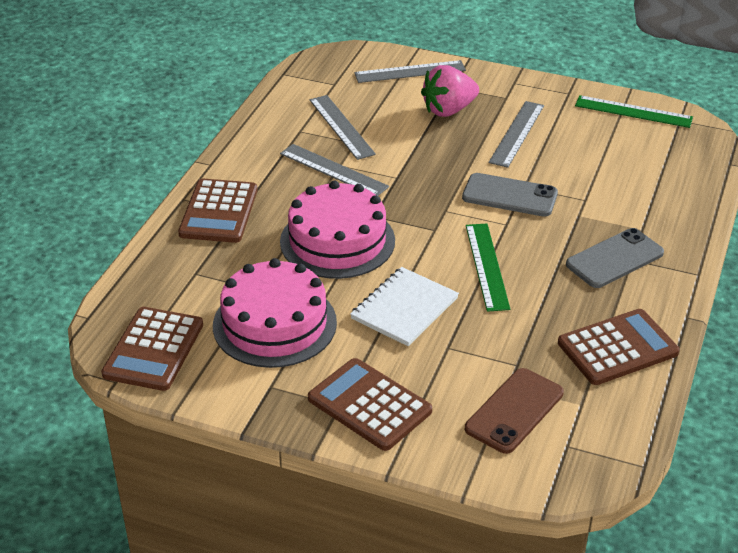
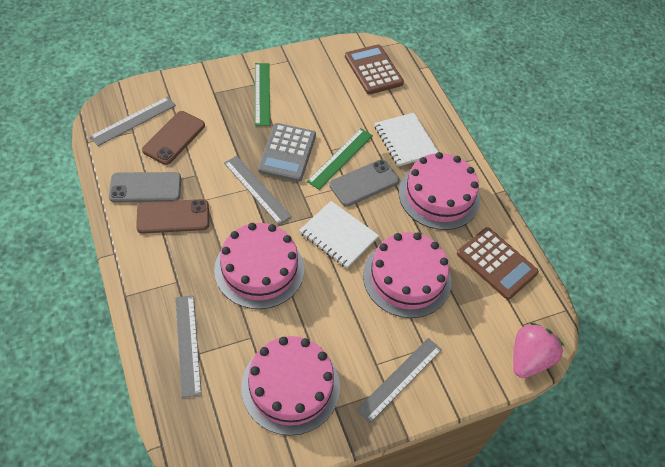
brown calculator: [101,307,203,391] [178,179,258,243] [308,358,432,451] [558,309,680,385] = 4 -> [345,44,404,94] [457,227,539,300] = 2
brown phone: [465,368,564,454] = 1 -> [136,199,209,234] [142,111,205,165] = 2
grey calculator: none = 0 -> [258,123,316,182] = 1
pink cake: [213,258,337,368] [280,181,395,279] = 2 -> [214,223,304,309] [241,336,340,436] [363,232,451,318] [399,152,480,230] = 4
white notebook: [350,267,459,346] = 1 -> [299,201,379,268] [374,113,438,167] = 2

